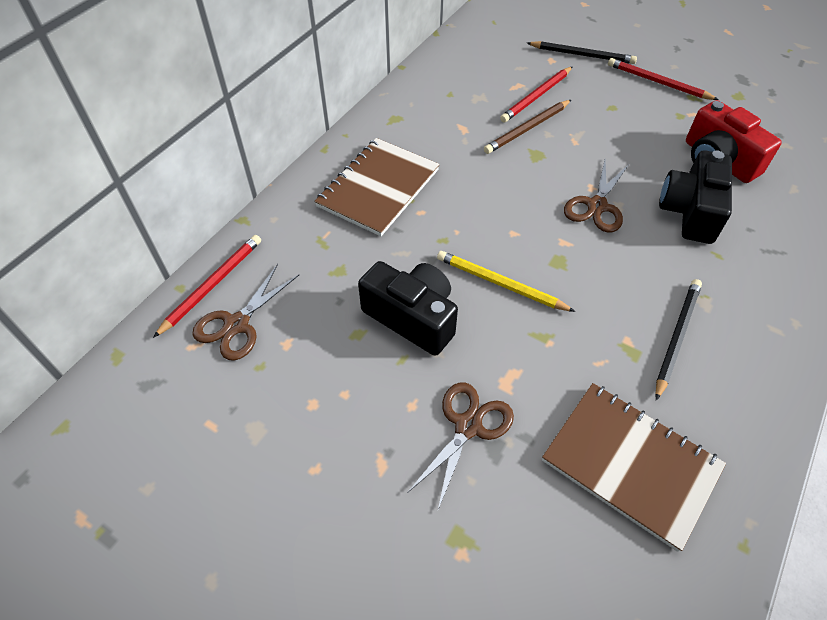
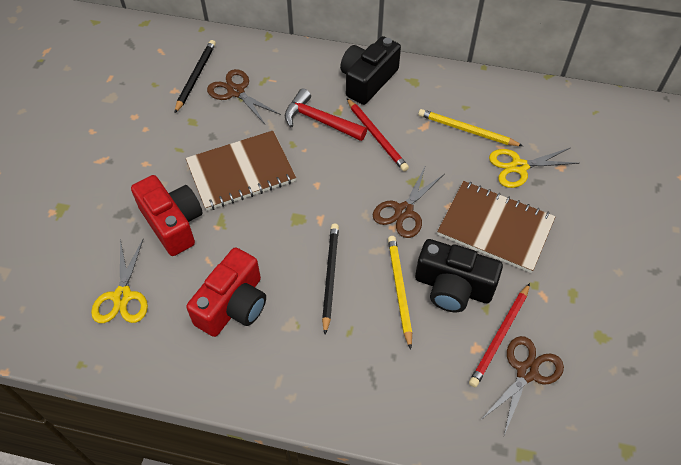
brown pencil: [484,100,571,154] = 1 -> none = 0
red camera: [686,100,782,183] = 1 -> [131,175,203,256] [186,247,266,337] = 2
red hammer: none = 0 -> [285,88,367,141] = 1
red pencil: [153,235,261,338] [500,66,573,123] [608,58,719,100] = 3 -> [347,98,409,172] [469,283,530,387] = 2
yellow pencil: [437,251,576,312] = 1 -> [388,236,412,350] [418,109,523,146] = 2
yellow scissors: none = 0 -> [91,239,148,323] [489,148,580,188] = 2

